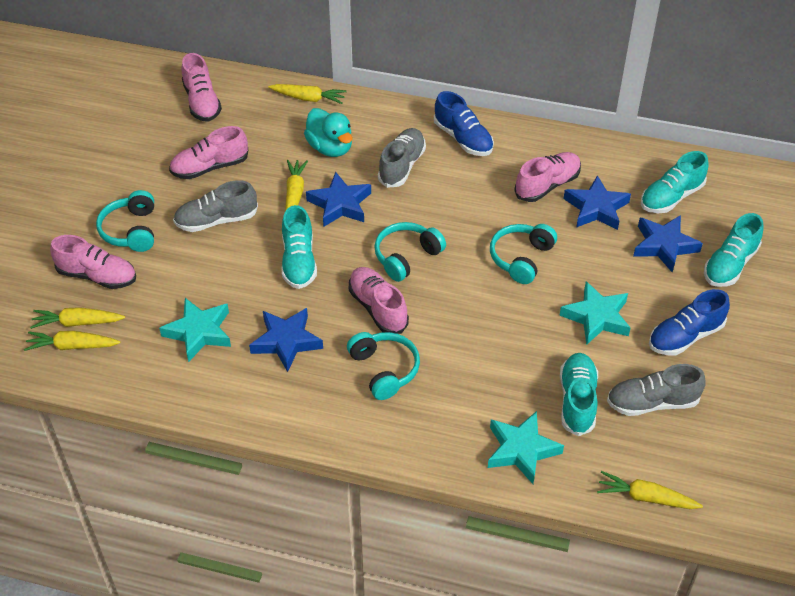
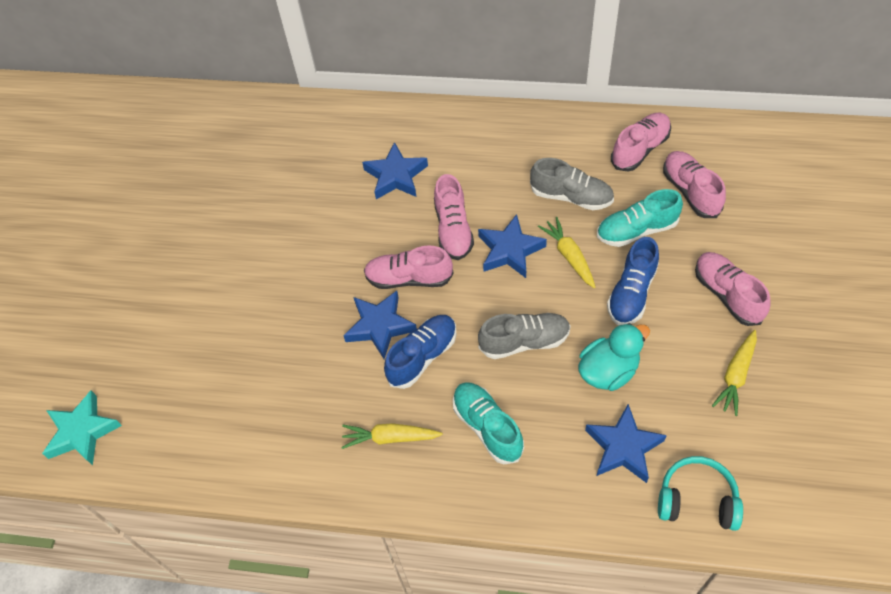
grey shoe: [173,180,258,232] [378,128,426,188] [607,364,706,416] = 3 -> [478,313,571,359] [530,158,614,210] = 2
turquoise headphones: [96,190,154,252] [347,332,420,400] [374,222,446,282] [490,224,557,284] = 4 -> [658,456,743,531] = 1
turquoise shoe: [282,205,317,289] [560,353,598,436] [641,151,709,213] [704,213,763,287] = 4 -> [453,382,524,464] [597,189,683,247] = 2
turquoise star: [159,298,231,362] [488,411,564,484] [559,281,631,345] = 3 -> [42,391,122,465] = 1
yellow carrot: [24,331,121,351] [30,307,125,329] [268,84,347,104] [285,160,308,211] [597,471,703,509] = 5 -> [341,423,443,449] [538,217,595,288] [712,330,757,416] = 3

